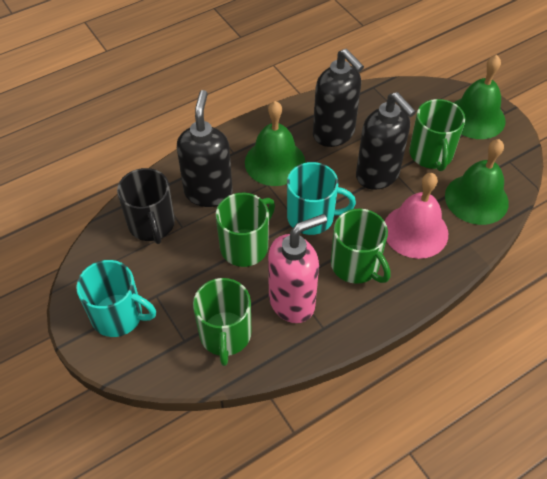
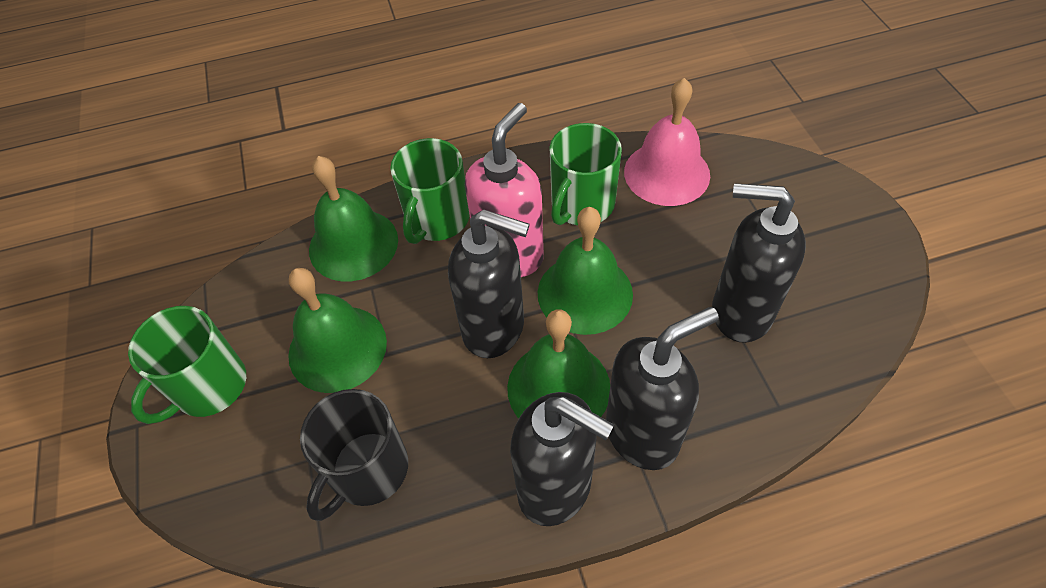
black soap dispenser: [177,90,233,207] [313,49,364,147] [356,92,416,190] = 3 -> [448,209,530,358] [510,392,614,526] [606,307,719,470] [712,183,806,343] = 4
green bell: [245,101,305,186] [445,139,509,225] [454,55,506,139] = 3 -> [288,268,387,393] [309,156,398,281] [507,309,610,418] [538,207,633,335] = 4
green mug: [193,278,251,366] [216,193,275,267] [331,208,391,284] [409,99,465,171] = 4 -> [128,306,246,424] [390,138,469,244] [549,123,622,225] = 3
turquoise mug: [76,260,156,337] [287,162,356,235] = 2 -> none = 0

